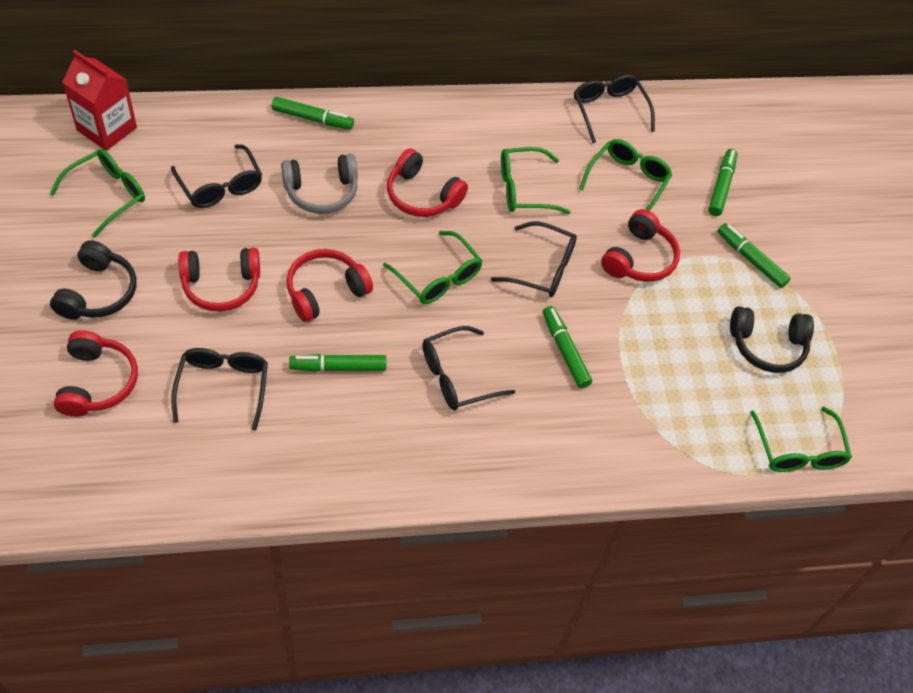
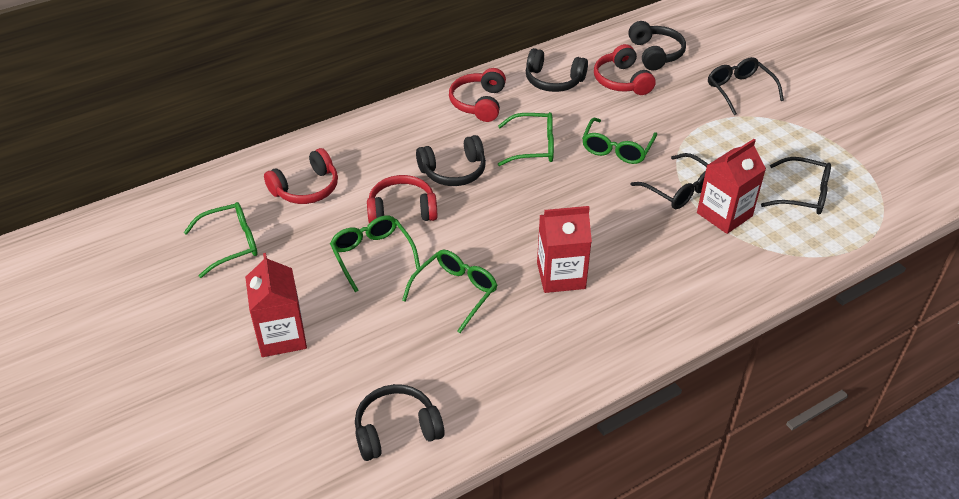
black glasses: [171,144,262,208] [171,348,268,431] [422,326,515,410] [491,222,577,297] [574,74,655,143] = 5 -> [630,153,708,209] [708,57,784,115] [761,157,831,215] = 3
black headphones: [50,240,137,320] [730,306,814,373] = 2 -> [355,384,445,461] [416,135,486,186] [526,48,588,92] [628,21,686,70] = 4
green marker: [272,97,354,130] [289,354,386,372] [543,306,592,388] [708,149,738,216] [718,223,791,288] = 5 -> none = 0
grey headphones: [281,154,358,214] = 1 -> none = 0
red carton: [63,50,137,151] = 1 -> [245,253,307,357] [537,206,592,293] [697,139,766,234] = 3
red headphones: [54,330,138,417] [178,248,260,312] [286,249,373,322] [387,148,468,217] [601,209,680,282] = 5 -> [264,148,338,204] [367,175,438,224] [449,68,506,122] [594,44,656,95] = 4

